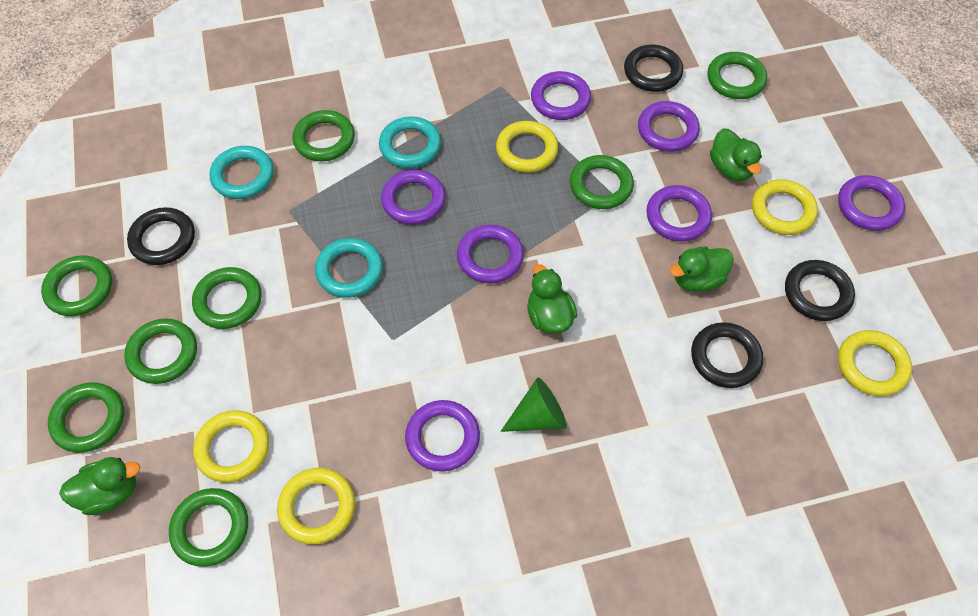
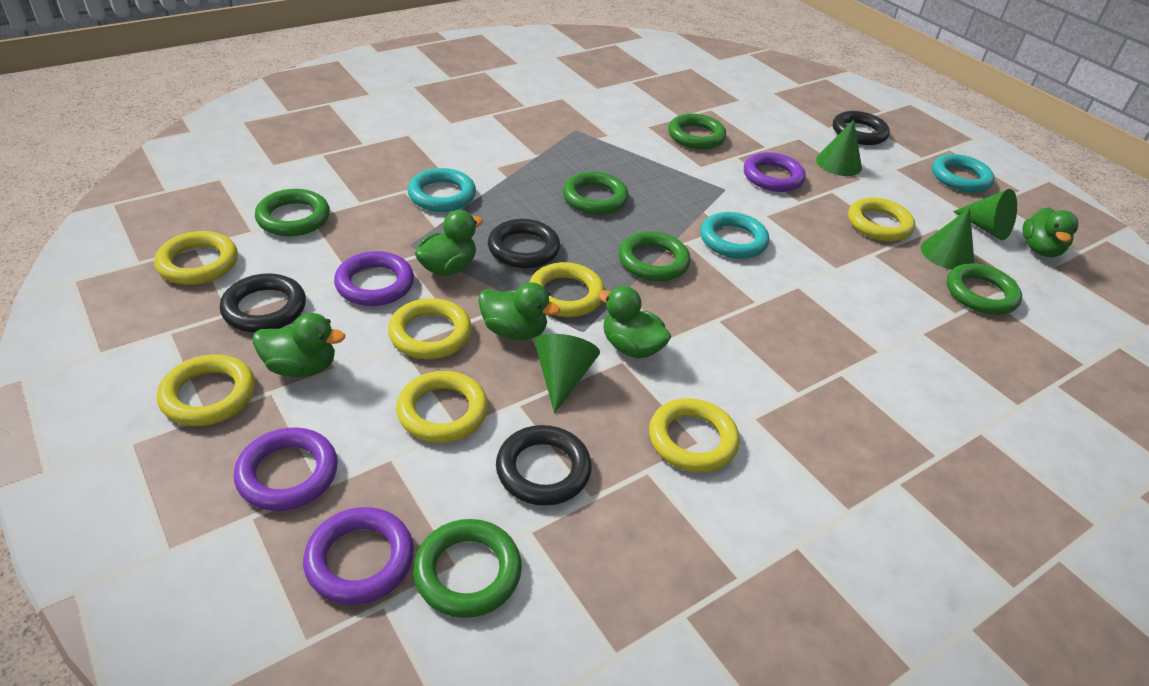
green cone: [500,377,567,432] = 1 -> [535,334,600,413] [816,120,862,176] [921,208,974,270] [953,189,1017,241] = 4
green duck: [59,457,140,515] [527,264,577,334] [670,246,734,292] [710,128,762,181] = 4 -> [253,313,345,377] [415,210,483,276] [478,282,560,340] [598,286,671,358] [1022,207,1078,257] = 5
green ring: [41,255,112,316] [48,382,124,452] [124,318,197,384] [169,488,248,567] [192,267,261,329] [293,110,355,161] [570,155,634,209] [707,52,767,99] = 8 -> [255,189,330,236] [413,519,522,618] [563,171,629,215] [619,231,691,281] [668,113,726,149] [947,263,1022,315] = 6
purple ring: [381,170,446,225] [405,400,480,471] [457,225,524,283] [531,71,591,120] [638,101,700,152] [646,185,712,241] [838,175,905,231] = 7 -> [234,427,338,511] [303,507,414,605] [334,251,414,306] [744,152,806,192] = 4
yellow ring: [193,410,269,482] [277,468,355,544] [496,121,558,173] [752,179,818,235] [838,330,912,396] = 5 -> [154,231,238,285] [157,354,255,426] [388,298,472,359] [396,371,488,443] [530,262,605,317] [649,398,740,472] [848,197,915,242] = 7

